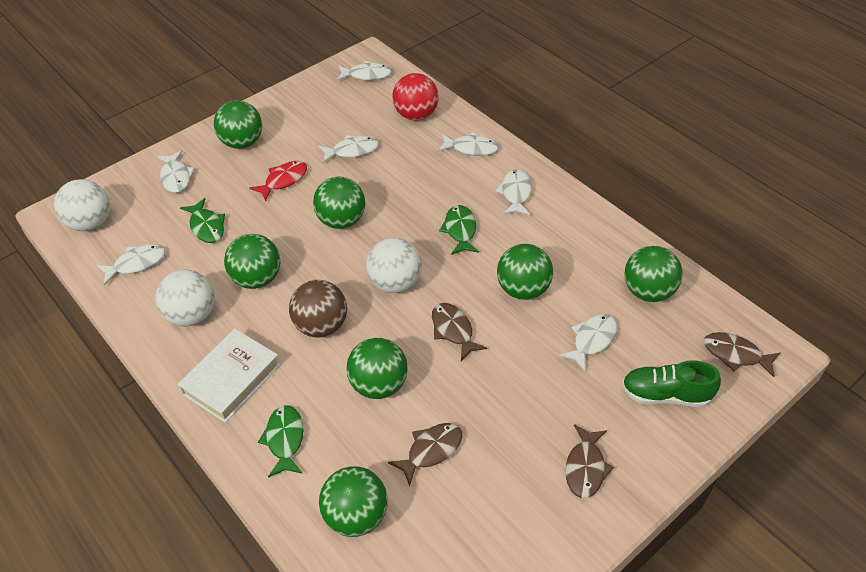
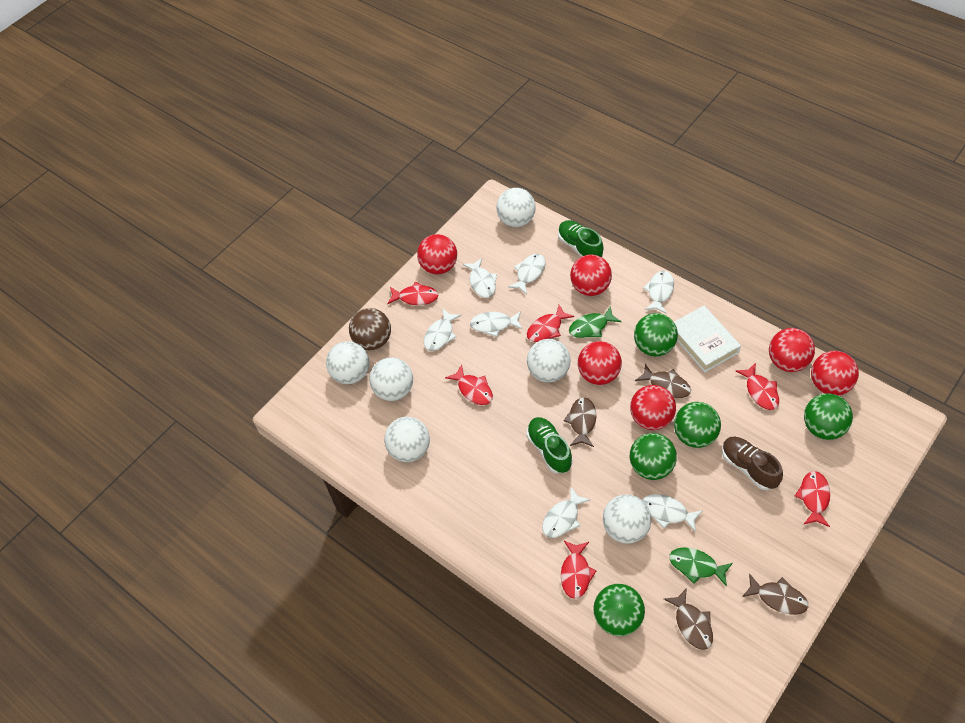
brown shoe: none = 0 -> [722,437,783,490] = 1
green ball: [214,100,262,149] [224,234,280,289] [313,177,365,229] [319,466,388,537] [346,338,408,399] [497,244,553,300] [624,246,683,302] = 7 -> [593,584,645,636] [630,433,677,480] [634,313,678,356] [674,402,721,448] [804,393,853,440] = 5
green fish: [180,198,225,243] [258,405,304,478] [439,205,479,255] = 3 -> [569,306,621,338] [669,547,733,587] = 2
green shoe: [622,361,721,407] = 1 -> [527,417,573,473] [558,220,603,257] = 2
red ball: [392,73,439,121] = 1 -> [417,234,457,274] [570,254,612,296] [578,341,622,385] [630,385,676,430] [769,328,815,372] [811,351,859,396] = 6
red fish: [249,161,307,201] = 1 -> [387,282,439,305] [445,364,493,405] [527,305,574,342] [561,541,596,599] [736,363,779,410] [795,471,830,527] = 6
white ball: [54,179,110,231] [155,269,215,326] [366,238,422,293] = 3 -> [326,341,369,384] [369,357,413,401] [384,417,430,462] [497,188,536,227] [527,339,570,382] [603,495,652,544] = 6

